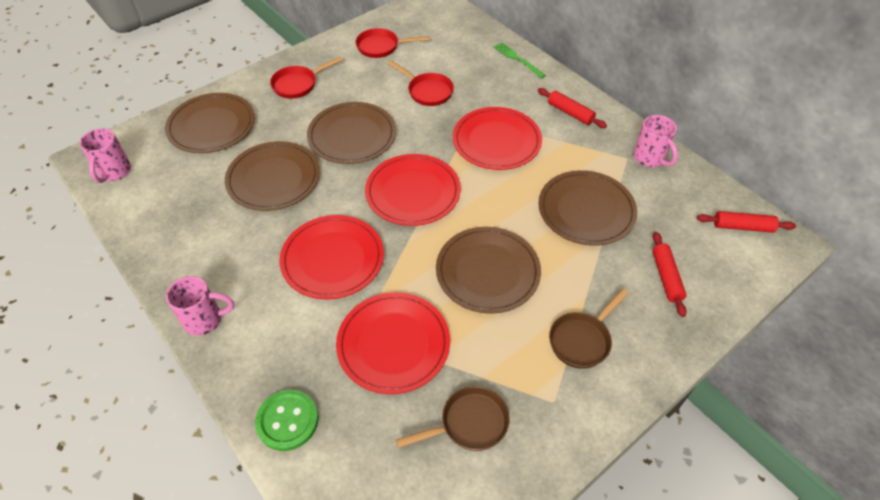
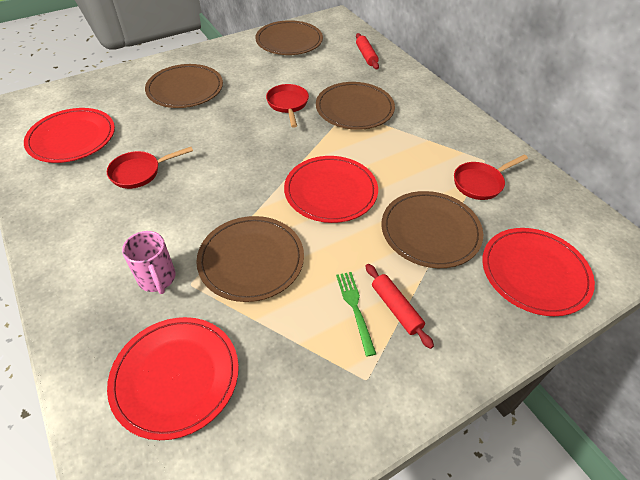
brown pan: [396,386,510,451] [549,289,629,369] = 2 -> none = 0
green button: [255,390,318,451] = 1 -> none = 0
pink mug: [80,128,131,183] [166,276,234,336] [633,115,678,167] = 3 -> [122,231,176,294] = 1
red rolling pin: [538,88,607,128] [652,232,687,317] [697,211,796,233] = 3 -> [356,33,379,69] [366,264,434,349] = 2

